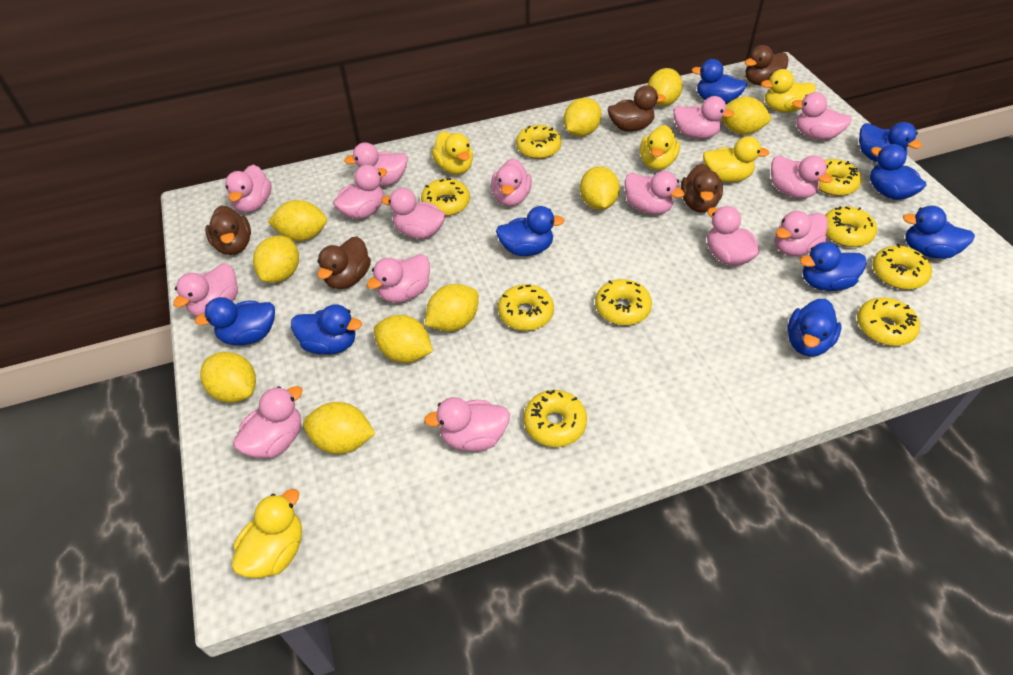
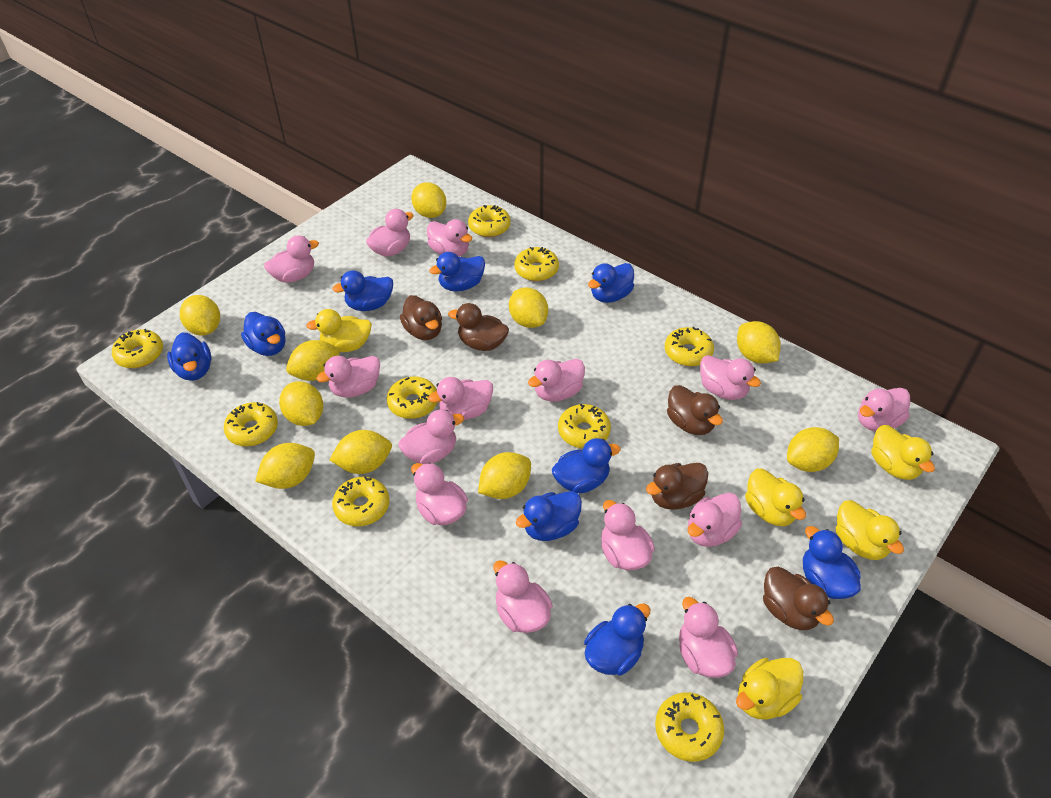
pink duck: [173,263,238,316] [225,165,272,213] [233,386,303,458] [333,165,387,219] [344,142,408,187] [367,254,430,303] [381,188,445,239] [424,397,510,452] [491,158,532,206] [625,171,684,215] [674,96,734,139] [707,206,760,266] [771,155,833,199] [775,211,828,256] [792,92,852,140] = 15 -> [264,235,319,283] [316,356,380,398] [366,209,414,257] [398,410,464,464] [411,463,468,525] [427,219,472,257] [428,377,493,420] [493,560,552,633] [528,359,585,402] [601,500,655,570] [679,597,738,678] [688,493,742,547] [700,355,761,400] [858,388,910,431] = 14

